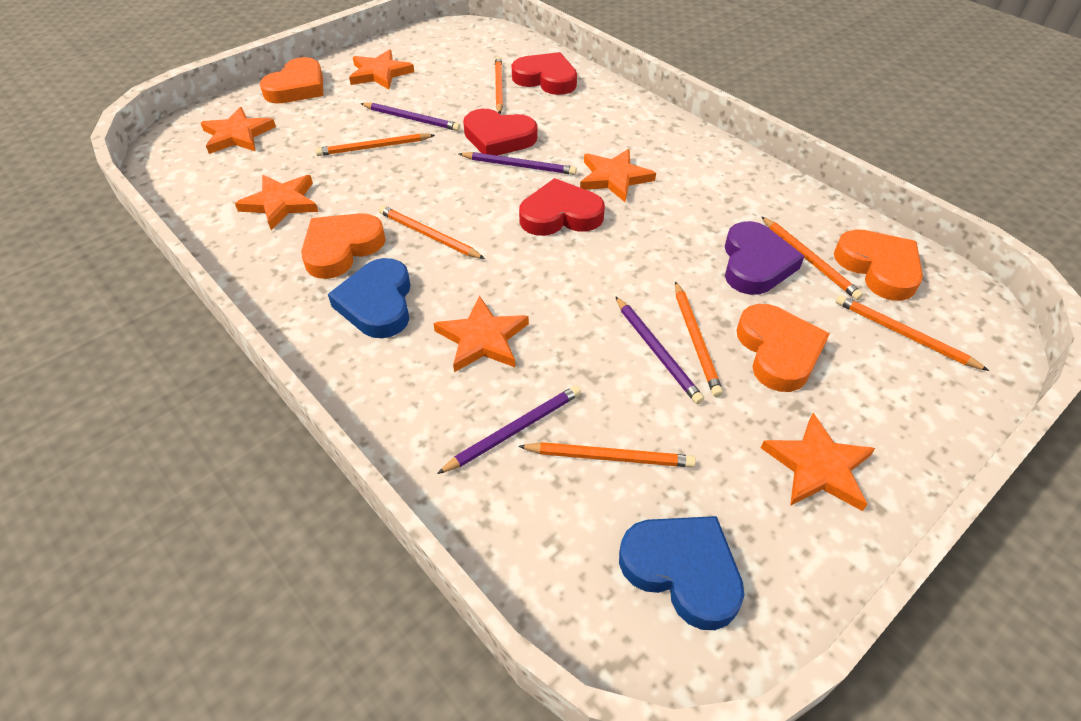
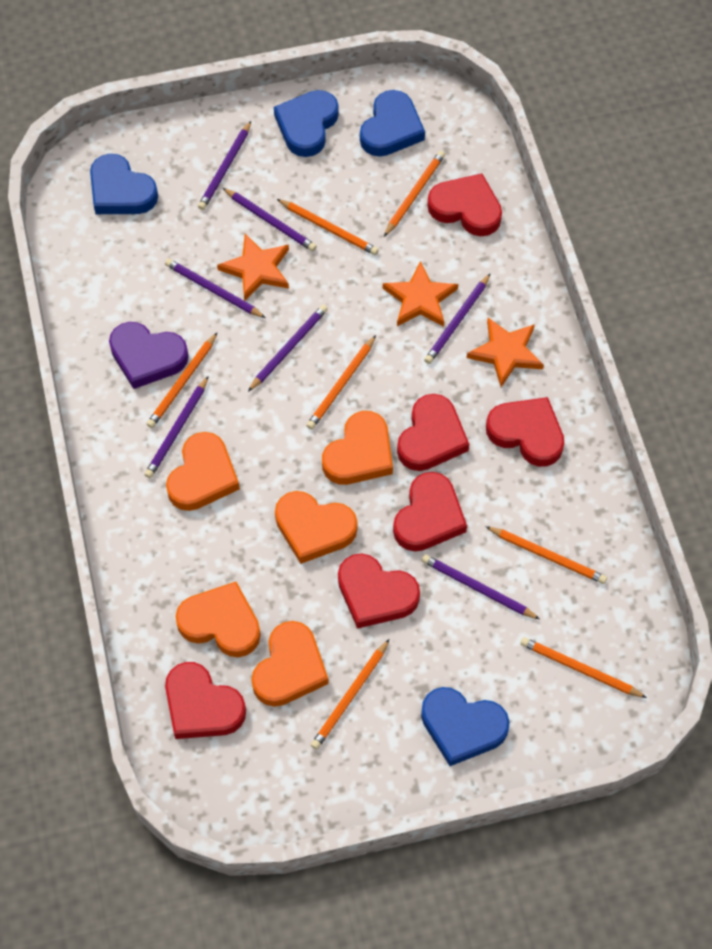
blue heart: [328,258,411,338] [619,516,744,630] = 2 -> [90,154,158,214] [274,90,339,157] [360,90,425,157] [421,687,510,766] = 4
orange heart: [260,57,323,104] [301,213,386,279] [737,304,830,392] [834,229,923,301] = 4 -> [166,432,240,511] [175,582,261,657] [251,621,329,707] [275,491,358,564] [322,411,393,485] = 5
orange star: [201,107,276,154] [235,175,318,230] [349,49,414,90] [433,296,529,372] [580,149,656,202] [761,413,875,511] = 6 -> [217,234,289,301] [383,261,458,327] [467,318,544,387] = 3
purple pencil: [360,103,461,131] [437,385,581,474] [459,152,577,175] [615,296,704,404] = 4 -> [144,376,209,478] [165,259,266,318] [198,121,251,210] [223,188,317,251] [248,305,328,392] [422,554,540,619] [424,273,491,364] = 7
red heart: [463,109,537,156] [512,52,577,95] [519,178,605,236] = 3 -> [165,662,246,739] [338,554,420,629] [393,472,467,552] [397,394,469,471] [427,173,502,236] [486,397,565,467] = 6

